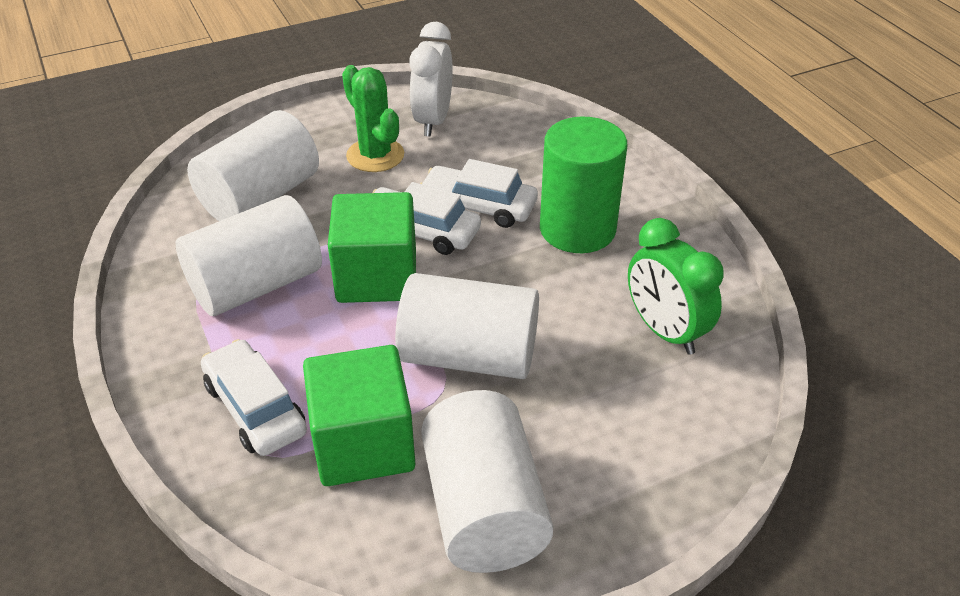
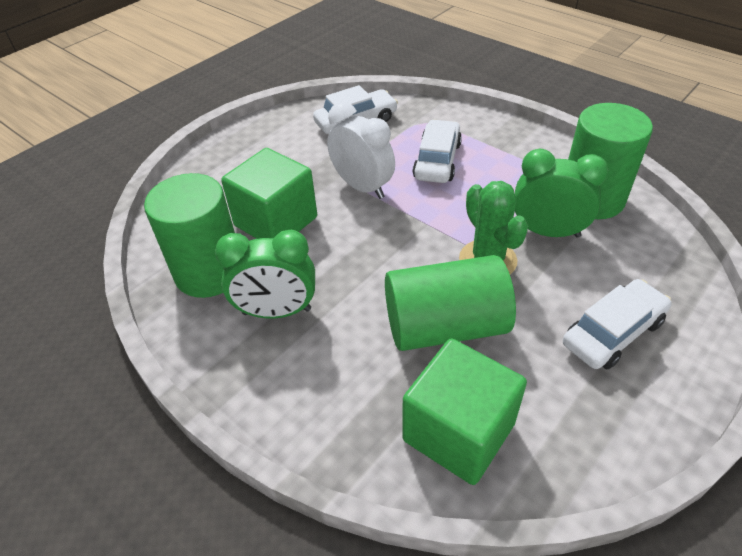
green clock: [628,218,724,355] = 1 -> [215,230,315,318] [515,149,608,238] = 2
green cylinder: [540,117,627,253] = 1 -> [144,173,235,298] [385,255,516,351] [568,103,653,219] = 3
white cylinder: [176,195,322,316] [187,110,319,221] [395,273,539,379] [421,390,554,573] = 4 -> none = 0

